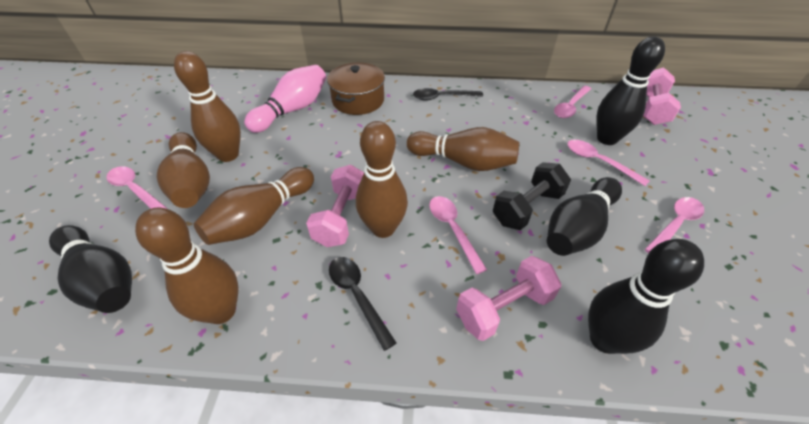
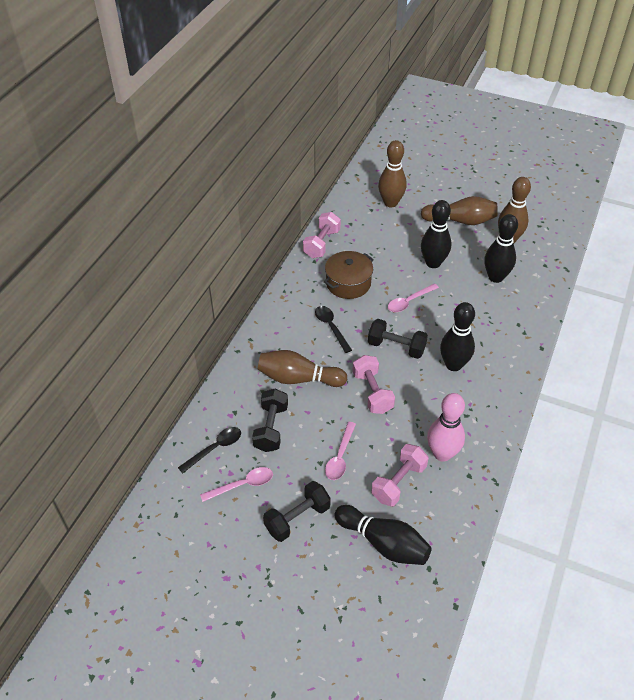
black dumbbell: [493,162,571,230] = 1 -> [252,389,288,452] [263,481,331,542] [368,319,428,359] = 3
brown bowling pin: [135,207,239,324] [157,132,210,208] [174,51,241,162] [194,167,314,245] [356,121,408,238] [407,127,519,171] = 6 -> [258,350,347,387] [378,140,407,208] [421,196,498,225] [498,177,531,243] = 4
pink spoon: [106,166,167,209] [429,196,487,274] [554,86,591,118] [567,140,650,186] [644,197,704,254] = 5 -> [200,467,273,502] [325,422,356,480] [388,283,439,312] = 3

